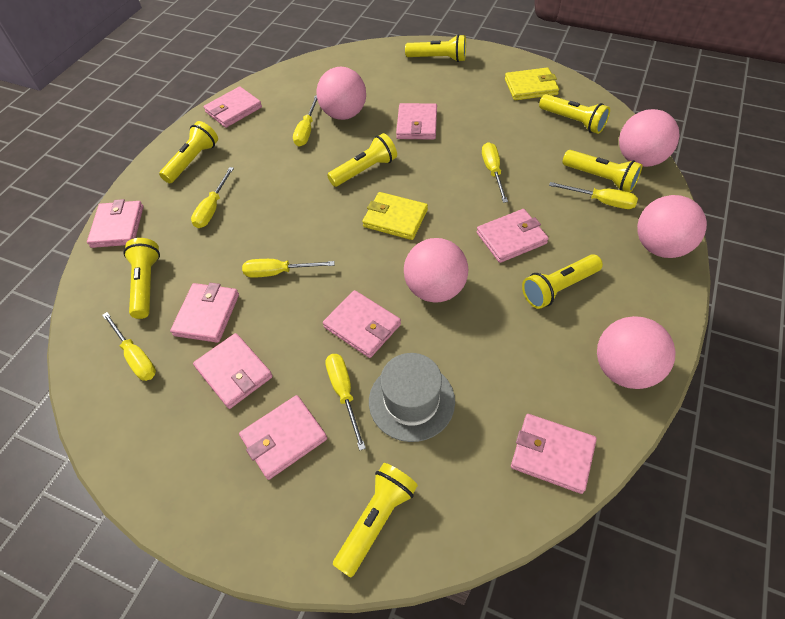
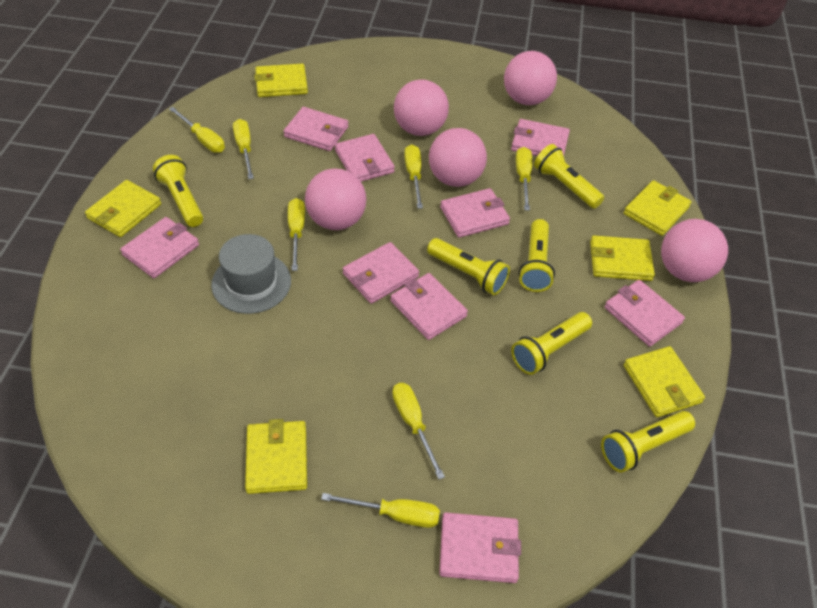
yellow flashlight: [123,238,160,319] [159,121,218,183] [327,133,397,187] [333,463,418,578] [405,34,466,62] [522,254,603,309] [539,94,610,134] [563,150,643,193] = 8 -> [153,155,203,227] [427,238,510,295] [511,312,592,375] [519,219,555,292] [534,144,604,209] [601,411,695,472] = 6
yellow wallet: [362,192,428,240] [505,67,559,100] = 2 -> [85,180,161,237] [245,419,307,494] [254,64,308,97] [590,236,655,281] [624,180,692,236] [624,346,705,417] = 6

